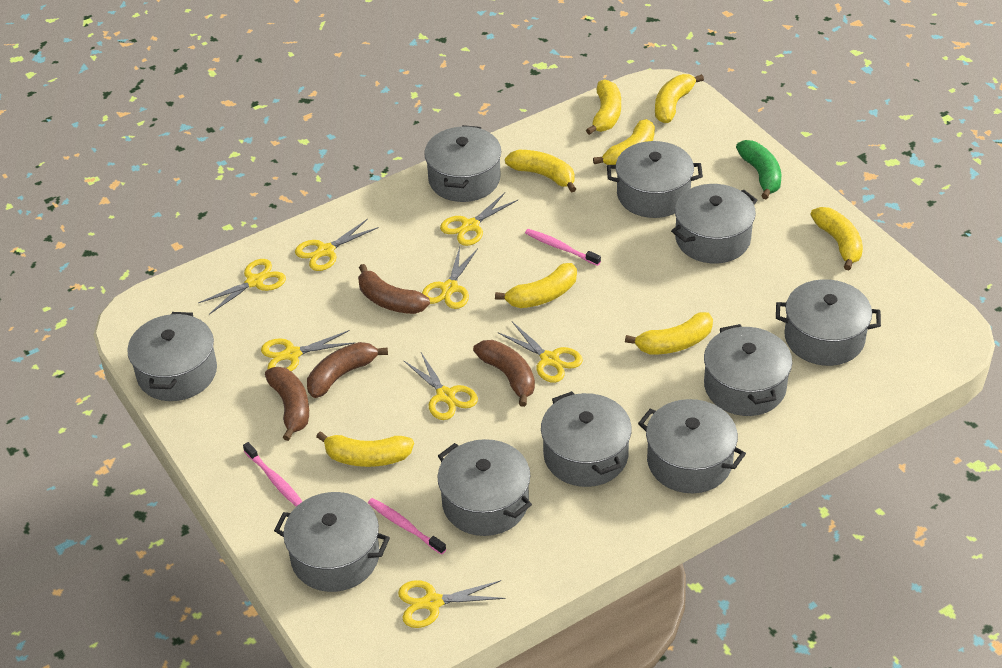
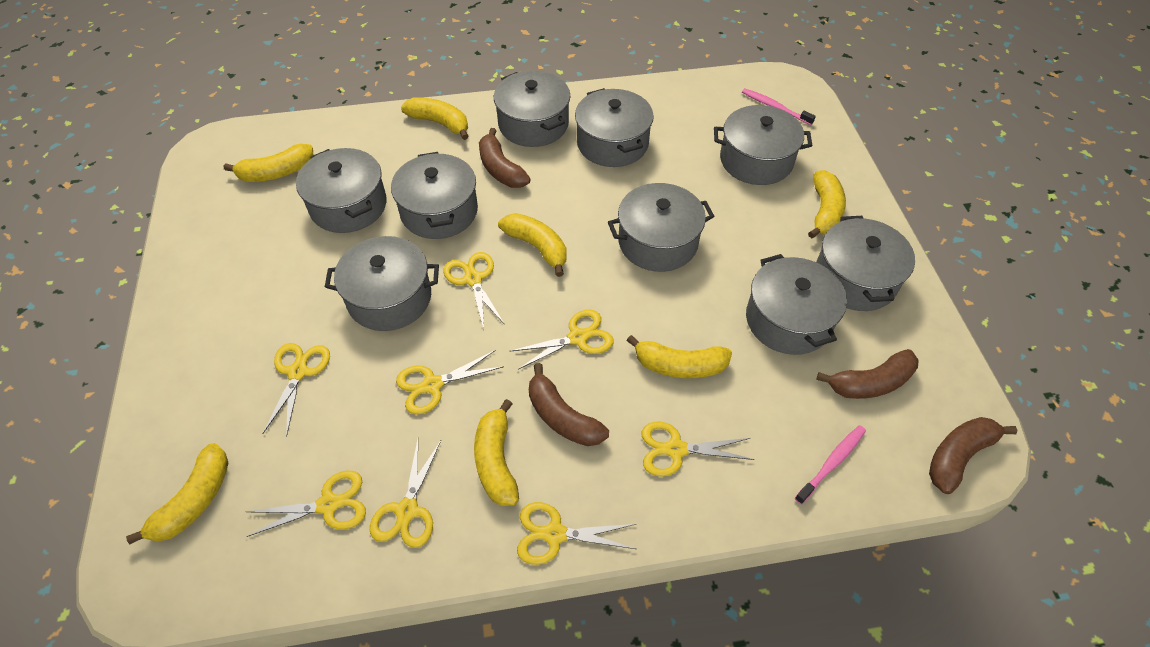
green banana: [736,140,781,199] = 1 -> none = 0
grey pot: [127,312,217,401] [274,492,390,592] [424,125,501,202] [438,439,532,536] [541,391,632,487] [607,141,703,218] [638,399,746,493] [671,184,757,263] [704,324,792,416] [776,279,881,366] = 10 -> [296,148,387,233] [325,236,439,331] [391,152,478,239] [494,71,570,147] [575,88,654,167] [608,183,714,272] [714,105,812,185] [746,254,847,355] [816,216,915,311] = 9
pink toothbrush: [243,442,303,507] [368,498,446,555] [525,229,601,266] = 3 -> [742,88,816,125] [795,425,866,504] = 2
yellow banana: [316,431,414,467] [495,263,577,308] [505,150,576,193] [586,79,621,135] [593,119,655,165] [625,312,713,354] [655,74,704,123] [810,207,863,270] = 8 -> [126,443,228,545] [224,144,313,182] [401,97,469,140] [474,399,519,506] [498,213,567,277] [627,335,732,378] [808,170,846,238] = 7

